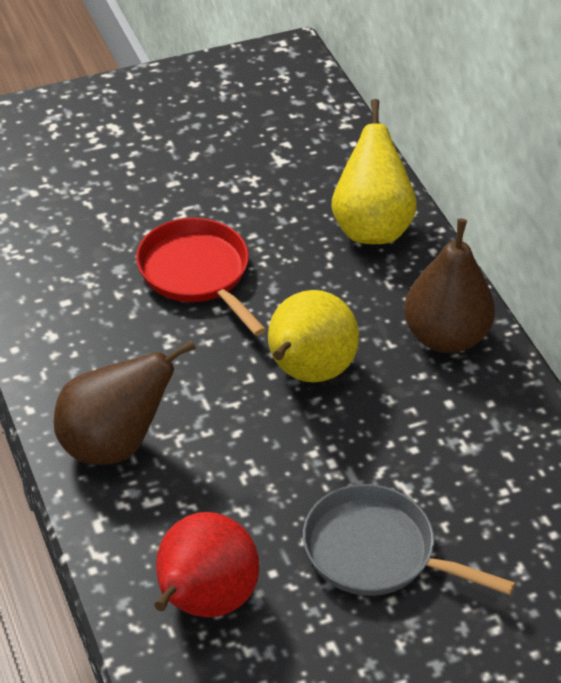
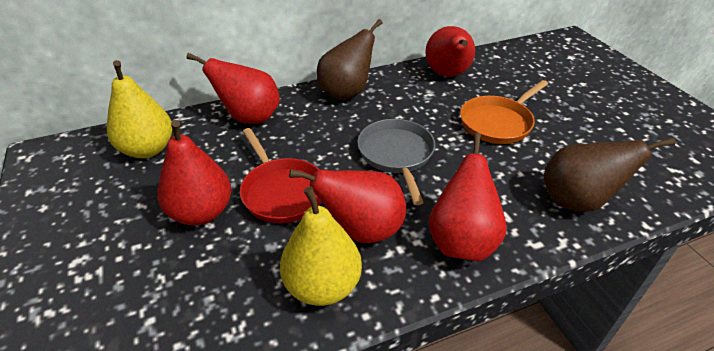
orange pan: none = 0 -> [460,80,548,144] = 1
red pear: [154,512,259,617] = 1 -> [157,120,231,225] [187,53,280,124] [289,169,406,243] [425,26,475,77] [428,133,507,261] = 5

